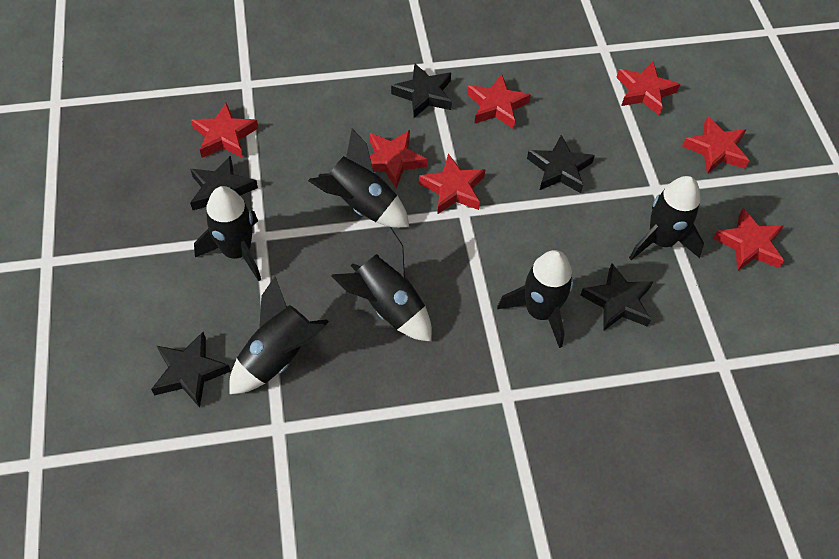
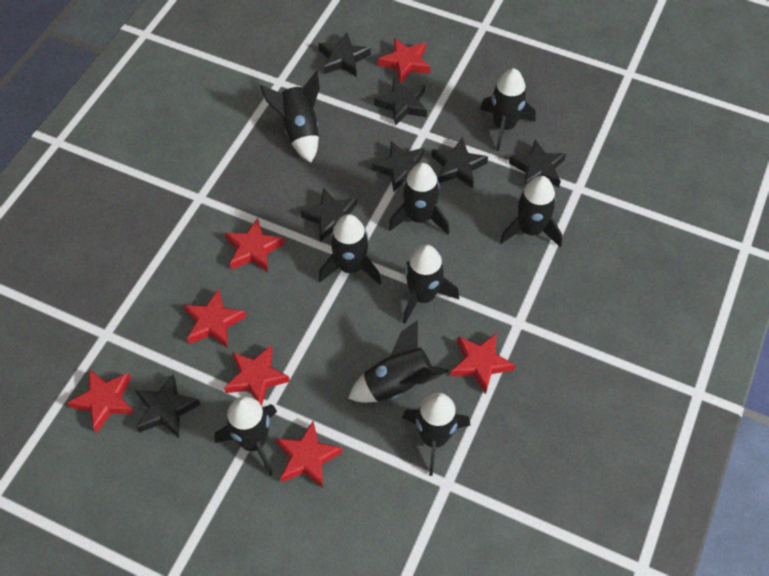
black rocket: [194,186,261,281] [229,277,329,394] [308,129,409,228] [331,227,432,342] [497,250,573,348] [629,176,704,260] = 6 -> [214,396,277,475] [260,71,320,163] [318,214,381,285] [348,320,449,403] [388,163,450,234] [402,393,471,476] [403,244,459,324] [480,68,536,151] [500,176,562,247] = 9
black star: [151,332,231,408] [190,155,258,210] [391,63,452,118] [527,135,595,193] [580,263,653,331] = 5 -> [135,374,201,438] [300,188,357,242] [318,33,371,77] [371,141,424,192] [374,78,427,126] [431,137,488,188] [509,140,566,188] = 7

